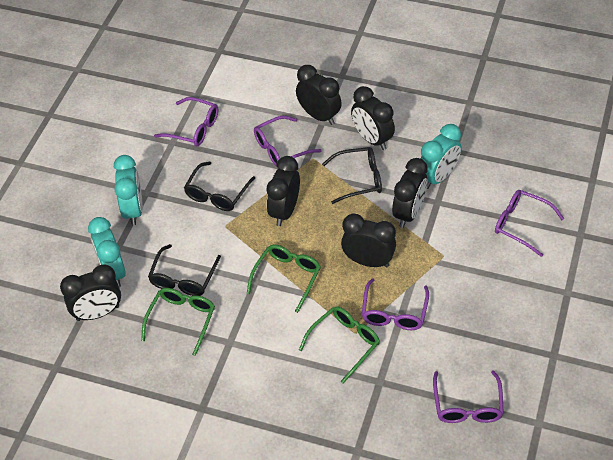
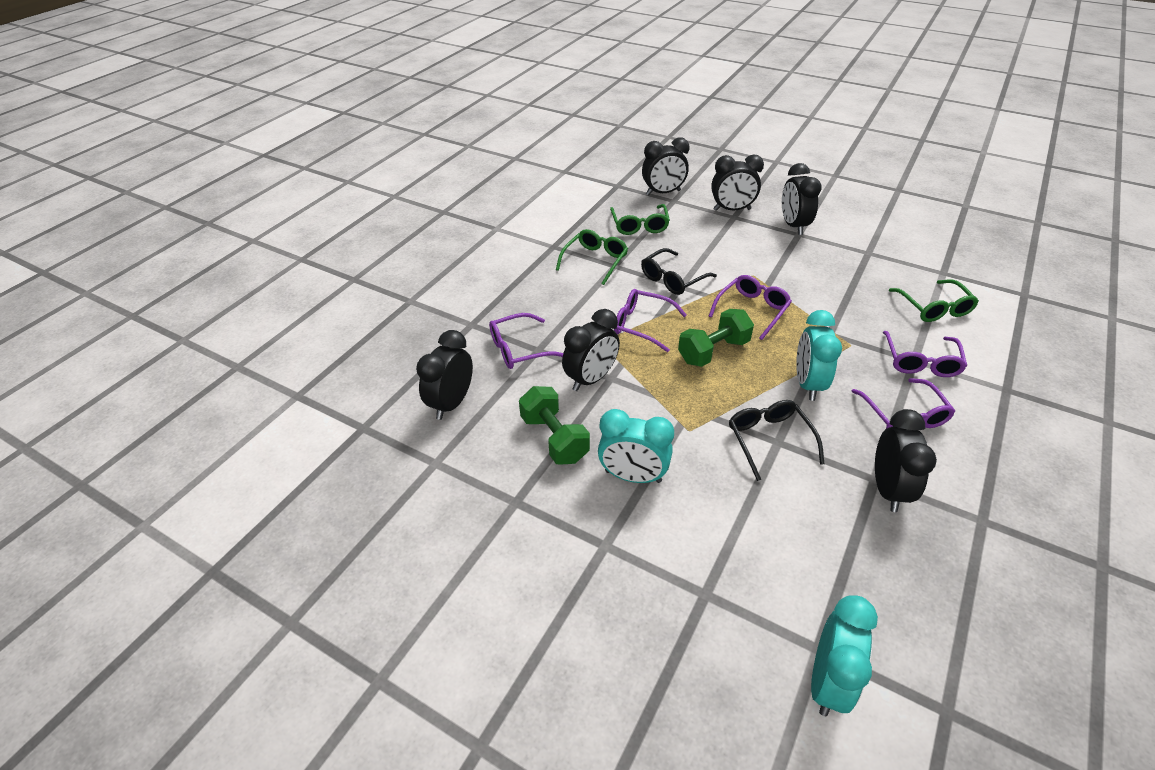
black glasses: [148,244,221,296] [184,162,255,211] [322,147,382,204] = 3 -> [641,248,717,295] [729,400,824,481] = 2
green dumbbell: none = 0 -> [519,386,590,465] [678,309,754,367] = 2

